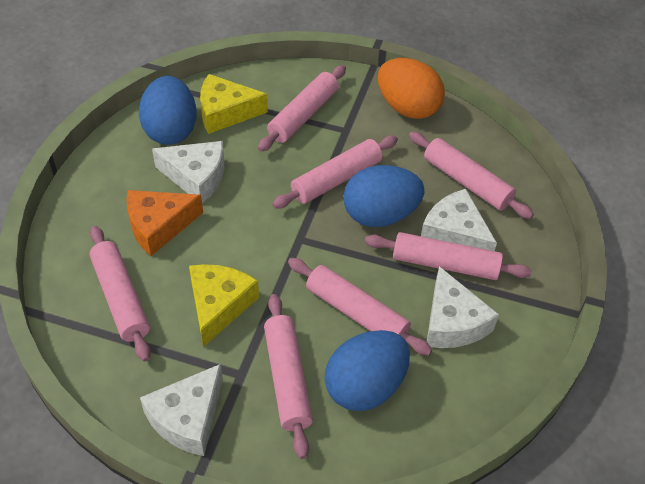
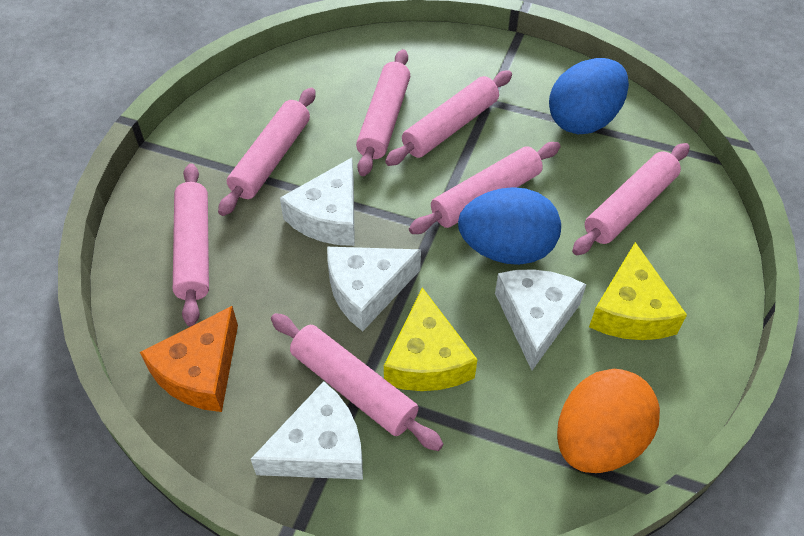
blue egg: [139,76,196,145] [325,330,410,411] [343,165,424,227] = 3 -> [458,187,561,265] [549,58,629,134] = 2

